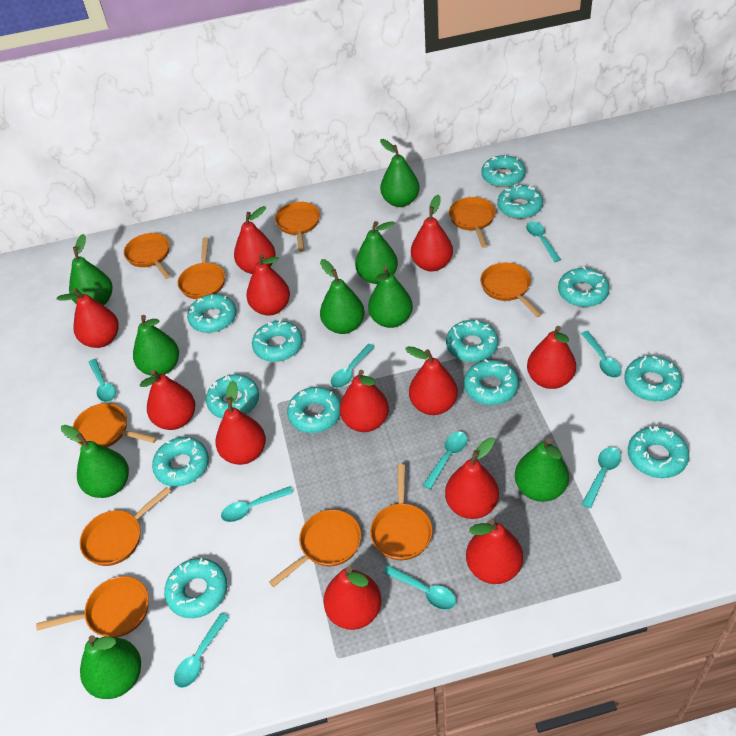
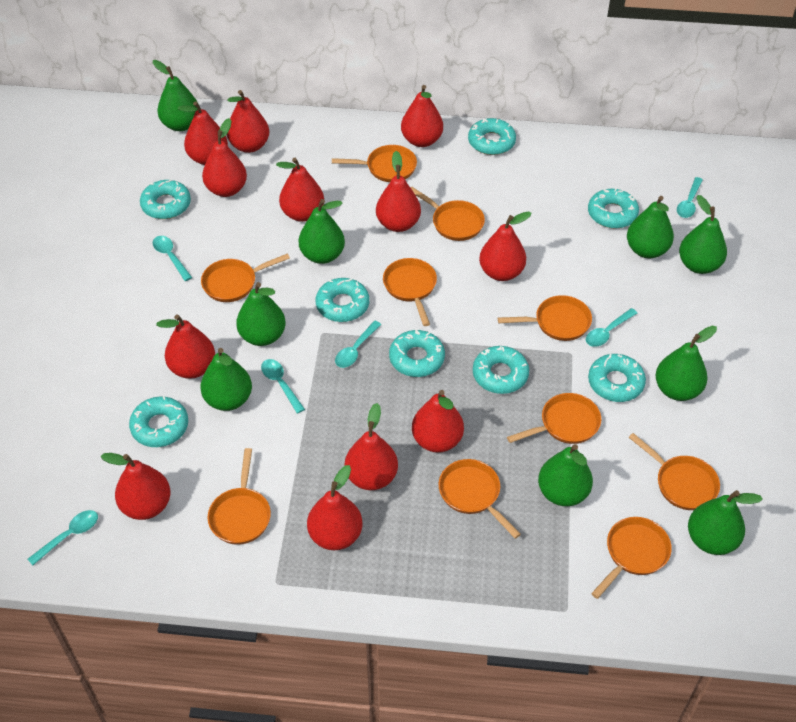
turquoise donut: [152,437,209,487] [164,558,227,618] [187,294,236,333] [206,374,259,419] [252,320,303,362] [287,387,341,433] [446,320,498,362] [464,359,519,405] [481,155,526,187] [497,185,543,219] [558,267,610,307] [624,356,682,401] [628,426,689,478] = 13 -> [129,396,188,447] [140,179,191,219] [316,278,369,322] [389,330,445,377] [468,118,516,155] [473,346,529,394] [588,188,639,228] [588,354,646,402] = 8
turquoise spoon: [88,359,116,402] [174,613,229,688] [221,486,293,522] [331,344,375,388] [383,565,456,610] [423,432,468,489] [526,222,561,262] [581,331,622,378] [582,447,621,508] = 9 -> [28,510,98,565] [153,236,192,281] [261,359,305,414] [335,321,381,368] [586,308,637,347] [677,177,703,218] = 6

